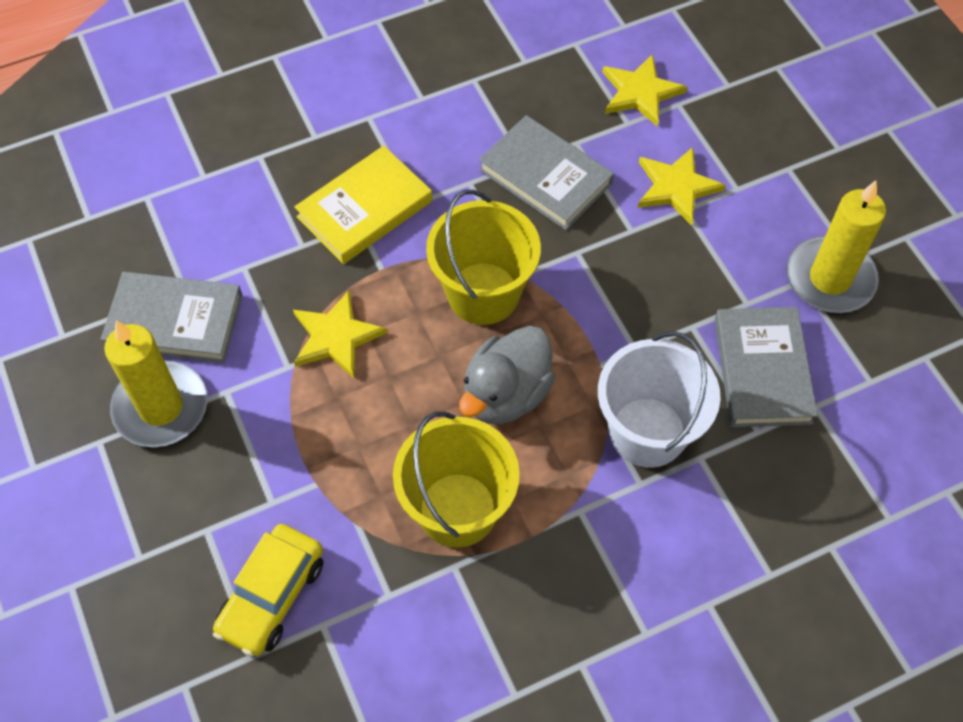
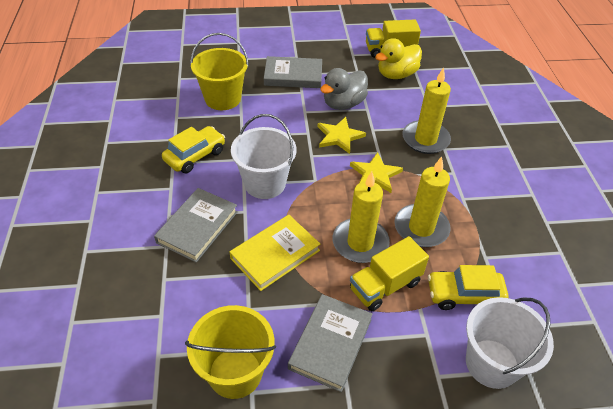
white bucket: [598,331,720,468] = 1 -> [231,114,296,199] [466,297,554,389] = 2
yellow candle: [104,321,208,447] [787,180,886,313] = 2 -> [333,172,390,263] [394,157,450,247] [403,67,451,154] = 3
yellow car: [213,524,323,656] = 1 -> [162,126,225,173] [428,265,509,310] = 2
yellow duck: none = 0 -> [375,38,422,79] = 1
yellow star: [293,290,387,378] [603,54,687,127] [638,147,726,226] = 3 -> [317,117,366,154] [350,152,403,193] = 2
yellow truck: none = 0 -> [350,236,429,311] [366,19,421,58] = 2

